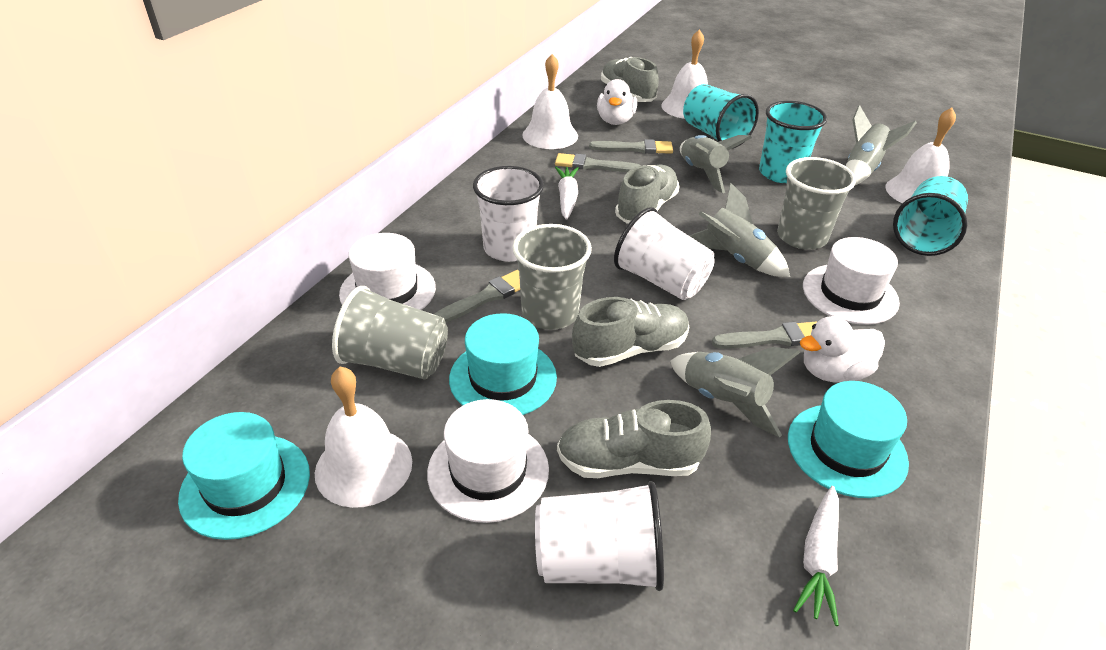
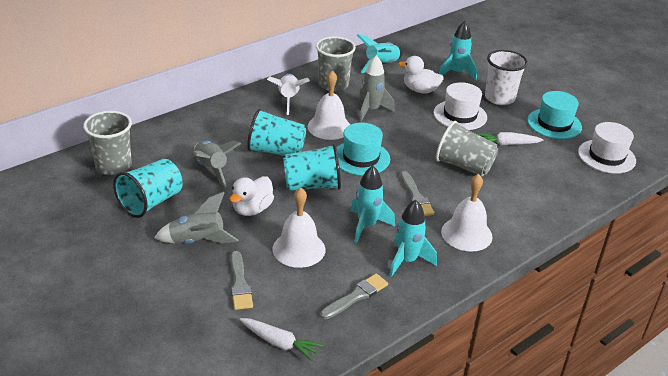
grey brush: [434,270,520,323] [555,153,641,172] [589,139,673,154] [712,322,817,349] = 4 -> [231,251,253,310] [320,274,388,319] [400,171,434,216] = 3
grey rocket: [670,347,801,438] [680,135,752,193] [689,183,790,277] [846,105,917,185] = 4 -> [154,192,238,244] [193,141,241,187] [359,55,395,122] = 3
grey shoe: [557,400,711,478] [572,297,689,367] [601,57,659,102] [615,165,679,224] = 4 -> none = 0
turquoise hat: [178,412,310,540] [449,313,557,415] [788,381,909,498] = 3 -> [336,123,390,175] [527,91,582,139] = 2
turquoise rocket: none = 0 -> [350,166,395,243] [357,34,403,73] [389,200,437,277] [439,21,477,80] = 4
white bell: [315,367,412,508] [522,54,578,149] [661,29,708,119] [885,107,956,203] = 4 -> [272,187,325,268] [308,71,350,140] [441,174,493,252] = 3
white cup: [473,166,544,262] [535,481,664,591] [614,207,715,300] = 3 -> [485,50,528,105] = 1
white hat: [339,233,436,310] [427,399,549,523] [803,237,900,325] = 3 -> [434,82,487,130] [578,122,636,174] = 2
white rocket: none = 0 -> [267,74,310,115] = 1

